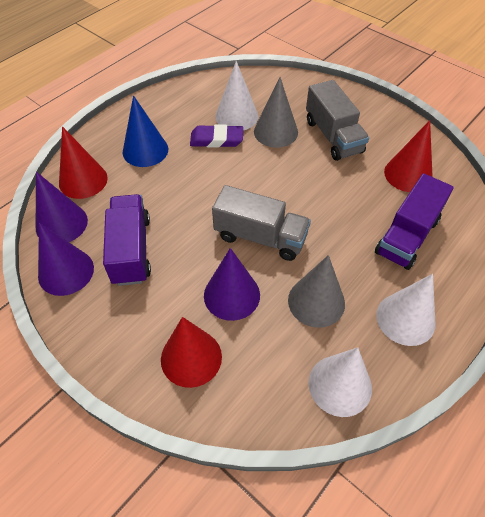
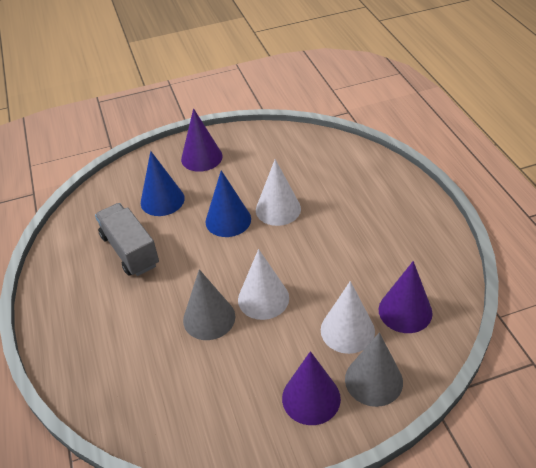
blue cone: [123,95,168,167] = 1 -> [141,151,185,216] [206,170,251,237] = 2
grey truck: [212,185,311,261] [306,80,369,161] = 2 -> [95,203,159,276] = 1
purple eraser: [190,125,243,148] = 1 -> none = 0
purple truck: [103,194,151,286] [375,173,454,270] = 2 -> none = 0
red cone: [59,126,108,199] [161,317,222,388] [384,120,433,192] = 3 -> none = 0

